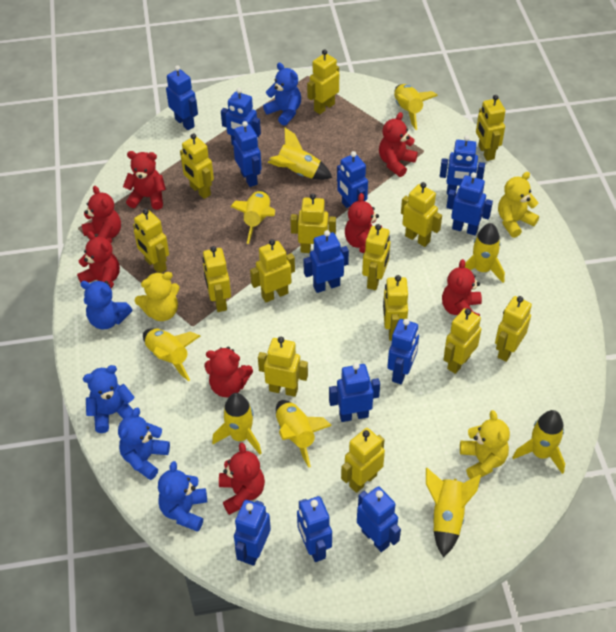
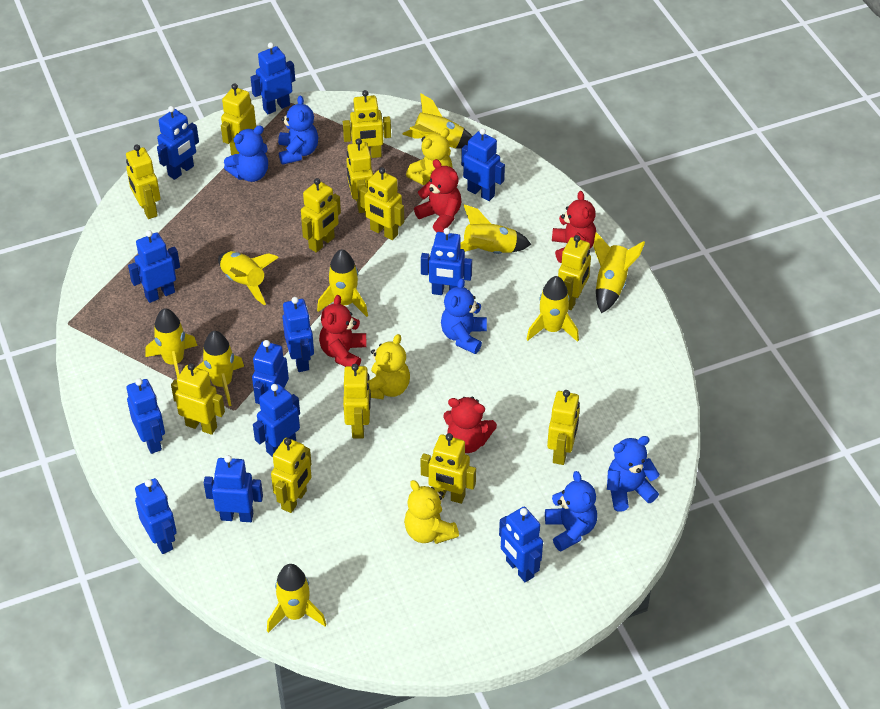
red teddy bear: [77,231,120,288] [82,186,121,243] [123,151,166,210] [204,346,253,397] [219,443,265,515] [345,193,382,253] [379,112,418,177] [442,259,482,316] = 8 -> [319,295,367,367] [414,159,461,232] [443,397,497,453] [552,191,596,263] = 4
yellow robot: [133,209,169,273] [180,133,214,199] [203,246,231,312] [250,239,295,303] [258,337,308,397] [291,193,336,253] [307,50,339,114] [341,428,385,493] [362,224,390,290] [383,275,408,341] [401,182,442,247] [443,308,481,374] [476,95,505,161] [495,296,532,362] = 14 -> [126,144,161,219] [171,363,225,435] [221,83,256,155] [271,438,312,513] [301,178,341,253] [343,90,391,158] [343,364,371,438] [347,138,373,213] [360,167,404,240] [421,433,476,504] [547,390,580,465] [558,235,591,310] = 12

